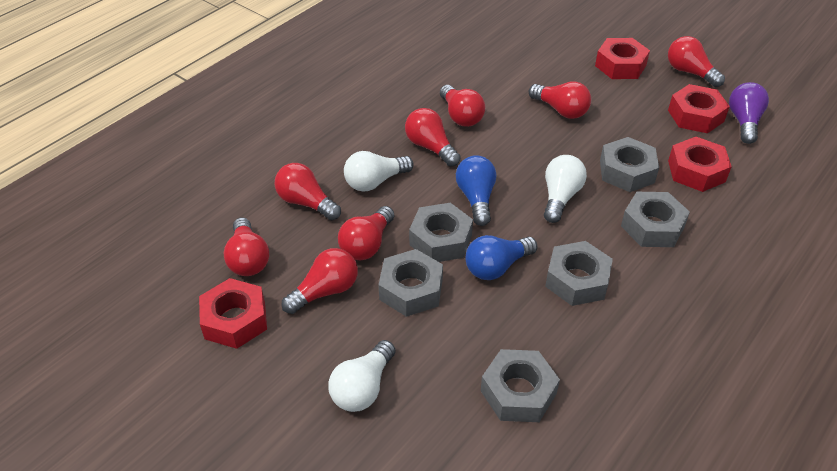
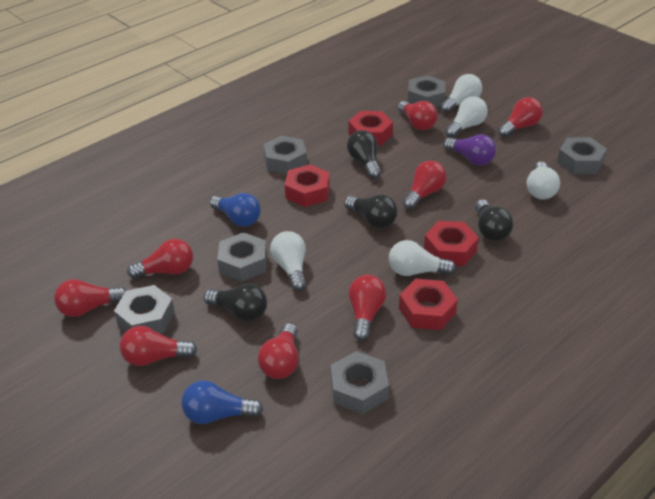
black light bulb: none = 0 -> [204,283,267,322] [344,195,398,228] [347,130,381,179] [475,200,513,241] = 4
white light bulb: [328,340,396,412] [344,151,414,192] [544,155,587,223] = 3 -> [270,231,306,291] [389,240,456,276] [440,74,482,113] [445,96,488,138] [527,162,560,199] = 5

